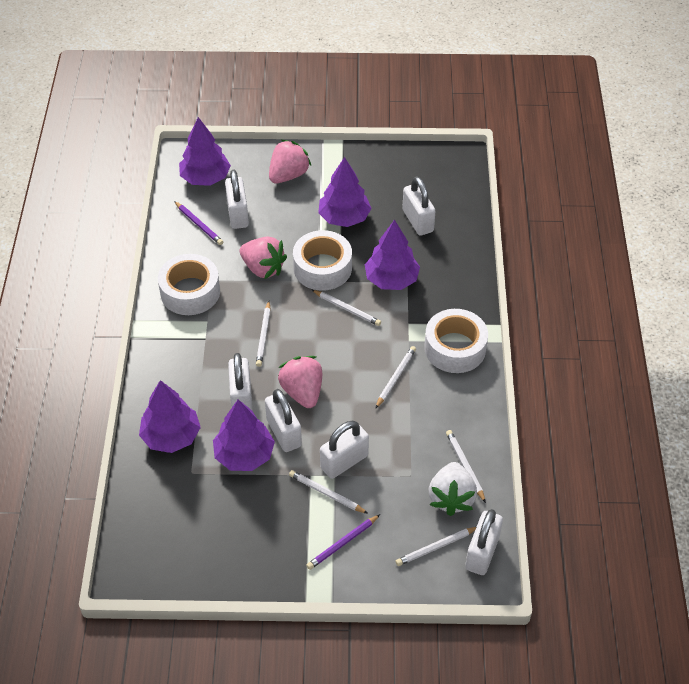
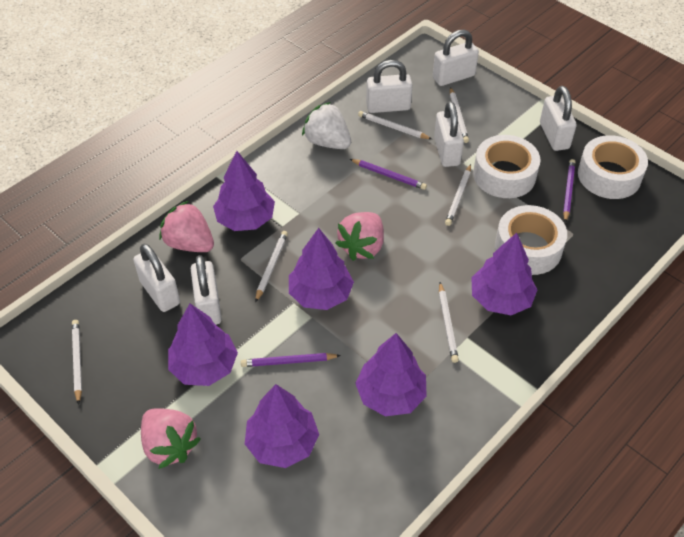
purple pencil: [174,201,223,245] [306,514,380,570] = 2 -> [241,353,341,367] [350,159,427,190] [563,159,575,223] = 3
purple tree: [139,380,201,453] [179,117,231,186] [213,400,275,471] [318,157,372,227] [365,219,420,290] = 5 -> [168,303,238,386] [213,151,275,231] [245,384,319,468] [289,228,354,310] [355,333,427,416] [471,233,538,315] = 6

